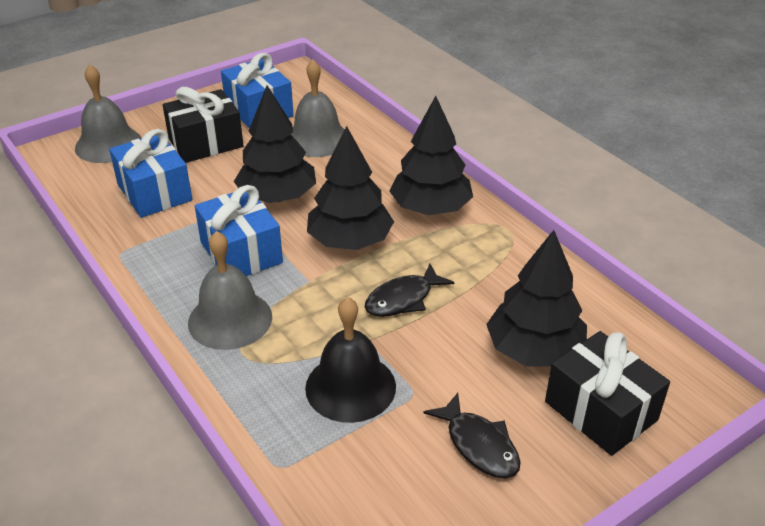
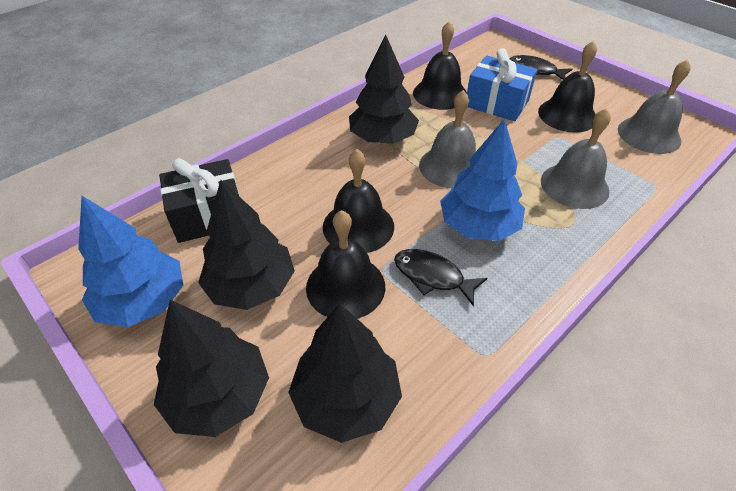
black bell: [305,297,396,423] = 1 -> [306,210,385,319] [323,149,394,253] [413,21,467,110] [538,41,597,133] = 4
black gift: [163,87,244,163] [545,331,670,456] = 2 -> [159,158,240,243] = 1
blue gift: [109,129,192,218] [195,185,283,276] [221,53,294,129] = 3 -> [467,48,537,121] = 1
blue tree: none = 0 -> [78,196,183,327] [440,118,525,241] = 2

